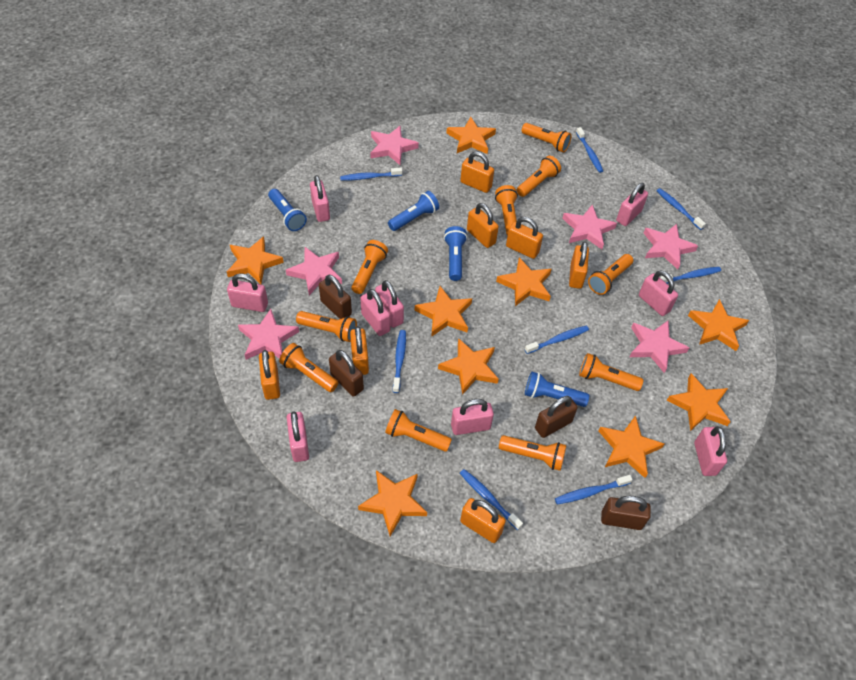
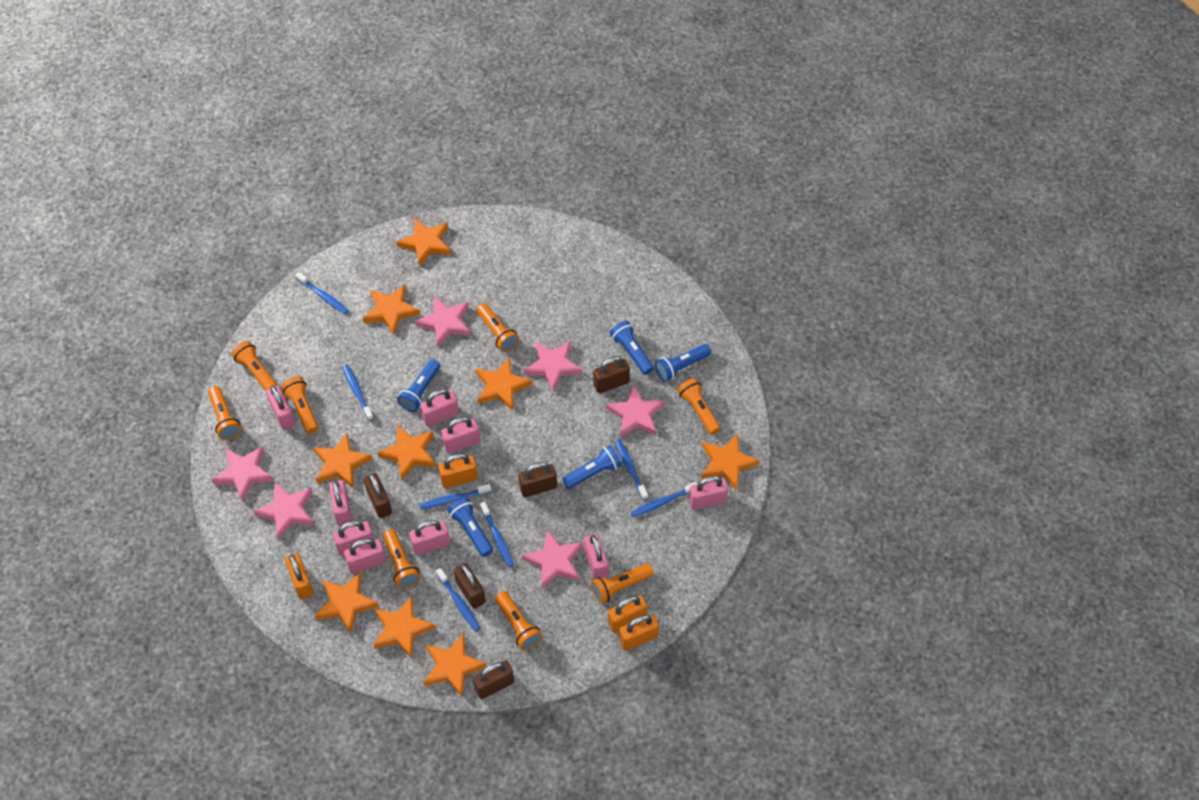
blue flashlight: [268,189,307,231] [388,191,439,231] [444,226,467,281] [525,372,589,407] = 4 -> [397,359,440,412] [448,498,493,557] [562,445,622,489] [610,321,654,375] [655,344,711,382] = 5
blue toothbrush: [340,168,402,181] [393,330,406,393] [460,469,523,530] [525,326,589,354] [555,475,633,505] [576,127,603,173] [657,188,706,230] [660,267,721,284] = 8 -> [296,272,348,314] [342,364,374,421] [419,484,491,509] [436,568,480,631] [480,502,514,567] [615,439,648,500] [631,482,697,517] = 7
brown padlock: [319,274,352,319] [329,350,364,397] [535,396,578,438] [601,496,651,530] = 4 -> [363,473,392,518] [454,563,486,609] [473,660,514,699] [519,462,557,497] [593,356,630,393] = 5
orange flashlight: [279,343,338,392] [296,311,357,342] [351,240,388,294] [385,409,452,452] [495,185,518,235] [499,435,566,471] [517,156,561,197] [522,123,571,153] [579,353,643,391] [588,254,633,295] = 10 -> [208,386,241,440] [231,341,278,391] [281,377,318,434] [383,529,420,589] [477,303,519,352] [495,591,542,650] [591,563,653,604] [677,378,721,435] = 8
orange padlock: [259,350,280,400] [350,326,369,375] [460,151,494,193] [460,498,506,543] [467,203,499,248] [506,217,543,259] [569,241,589,289] = 7 -> [285,553,314,600] [438,453,478,488] [608,595,647,633] [619,614,659,651] = 4

